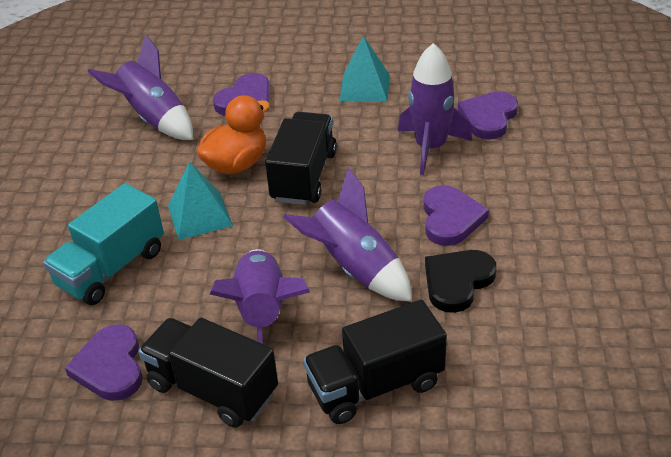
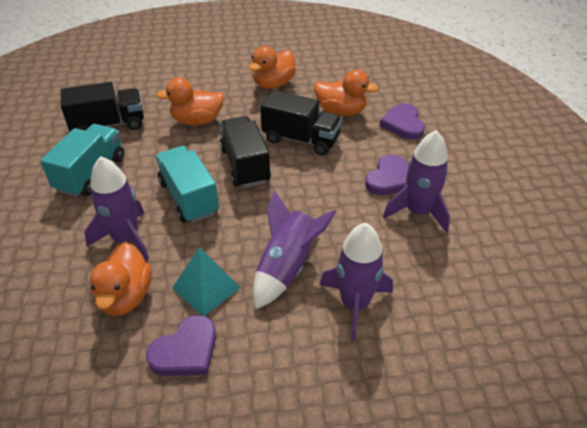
black heart: [425,250,496,313] = 1 -> none = 0
orange duck: [197,95,270,174] = 1 -> [90,242,152,316] [156,77,224,125] [249,46,296,89] [314,70,378,116] = 4
purple heart: [65,324,143,401] [213,73,270,116] [423,185,489,246] [458,91,518,139] = 4 -> [146,315,216,376] [365,154,408,195] [380,103,425,140] = 3
turquoise pyramid: [168,161,233,240] [340,36,390,102] = 2 -> [172,247,241,316] = 1
turquoise truck: [43,183,164,305] = 1 -> [40,124,124,197] [155,146,219,223] = 2

